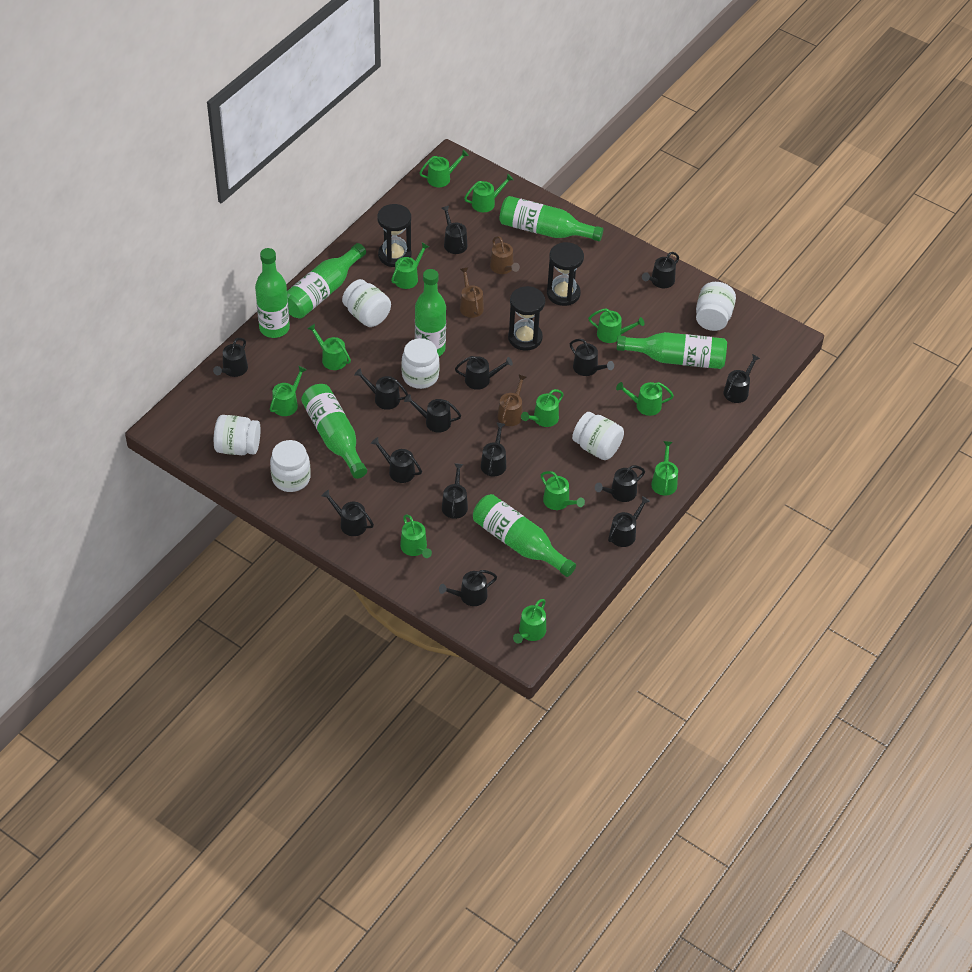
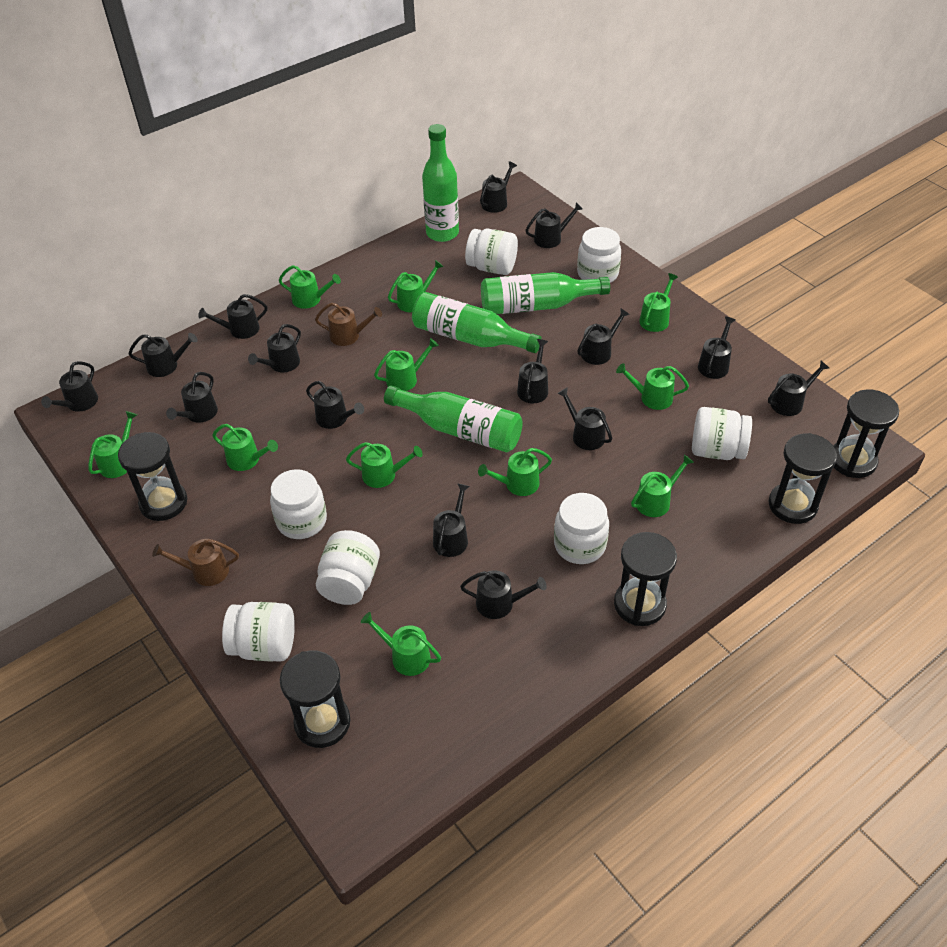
black hourglass: [377,204,411,267] [508,286,545,351] [547,242,584,306] = 3 -> [118,432,187,521] [280,650,350,748] [614,532,677,626] [769,433,837,524] [833,389,899,478] = 5
brown watering can: [460,267,484,318] [490,236,520,274] [497,374,526,426] = 3 -> [152,539,239,586] [315,303,382,346] = 2
green bottle: [255,248,290,338] [287,243,366,319] [301,384,367,479] [415,269,446,356] [473,494,576,577] [499,196,604,241] [617,332,727,369] = 7 -> [384,386,523,453] [412,292,542,353] [422,124,459,242] [481,272,610,314] = 4
green watering can: [270,366,307,416] [307,324,351,370] [391,243,429,289] [400,514,432,558] [419,150,469,187] [464,174,513,212] [513,599,546,644] [521,389,564,427] [541,471,585,510] [588,308,644,343] [616,382,674,416] [651,441,678,496] = 12 -> [88,411,137,478] [212,424,278,471] [279,265,341,309] [346,442,423,488] [361,612,441,676] [374,338,439,391] [388,260,444,312] [478,448,552,496] [616,363,689,410] [631,455,694,517] [639,273,678,332] = 11
white jar: [214,415,261,455] [270,440,311,492] [342,279,391,327] [401,338,439,389] [572,412,624,460] [696,282,736,331] = 6 -> [222,602,295,662] [270,469,327,539] [316,530,380,605] [465,229,518,275] [554,493,609,564] [577,227,621,283] [692,407,752,460] = 7

